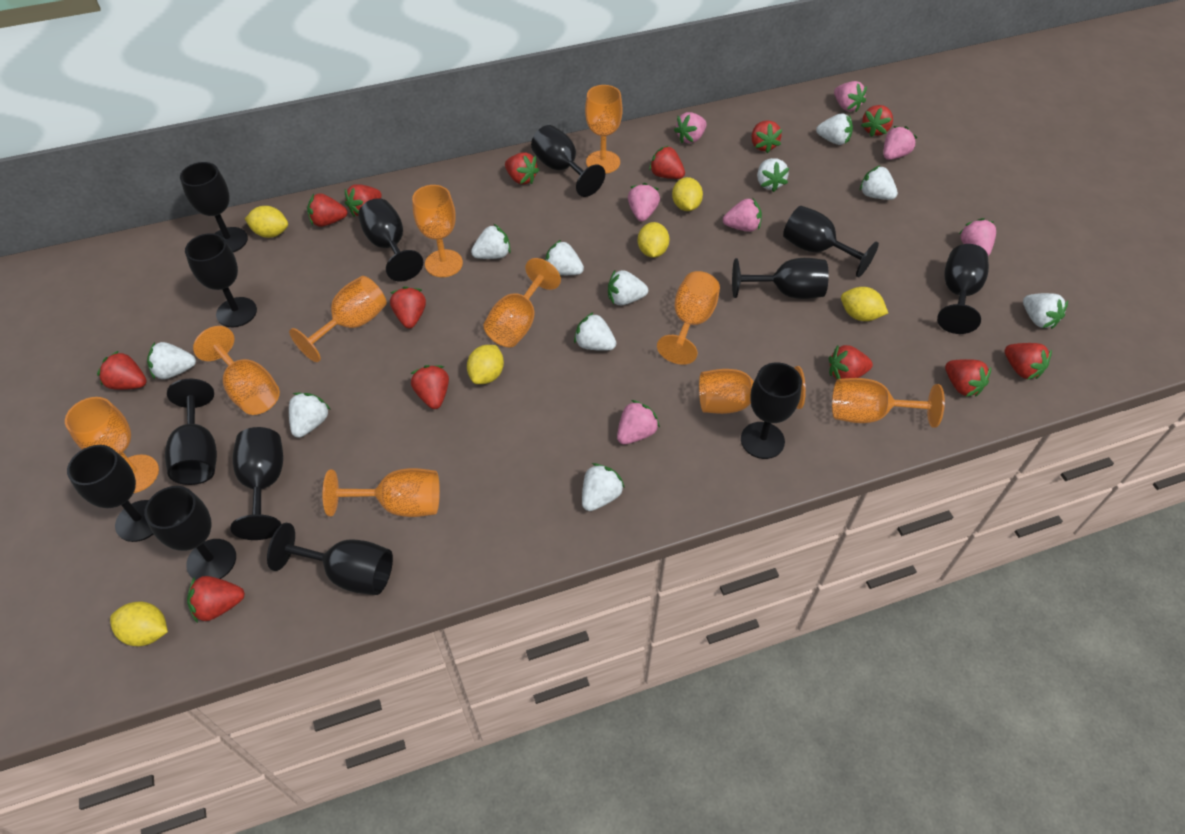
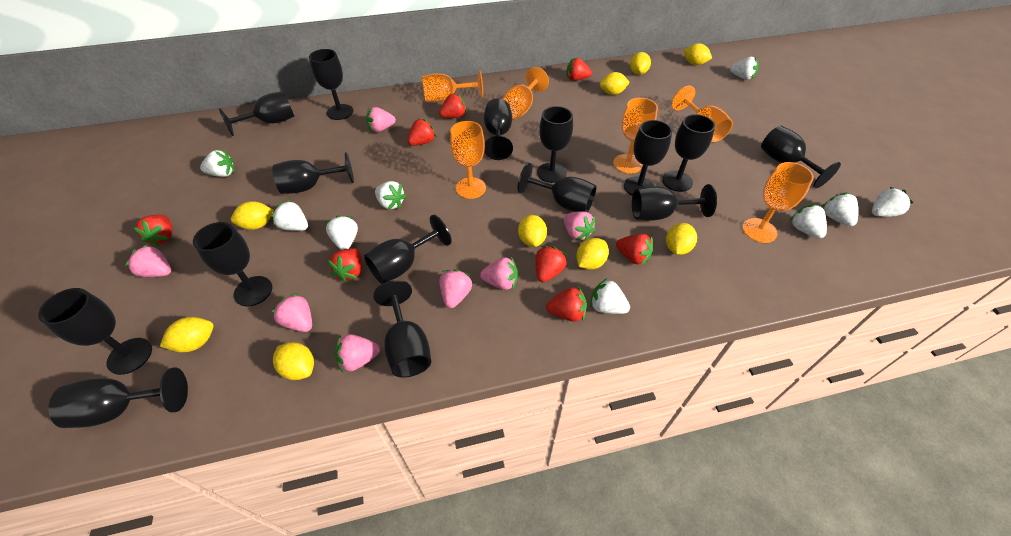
black goblet: [67,445,154,542] [144,486,236,581] [165,379,217,485] [180,162,248,252] [185,233,257,327] [230,427,283,540] [267,523,393,595] [358,198,423,281] [531,125,605,197] [732,258,829,299] [741,362,802,459] [783,206,879,277] [937,244,989,334] = 13 -> [38,288,152,375] [49,367,188,428] [193,222,272,307] [219,91,294,136] [272,152,354,194] [309,49,353,120] [364,215,452,284] [373,280,431,378] [484,98,513,160] [518,163,597,212] [537,106,573,183] [624,120,672,196] [632,184,717,221] [662,114,715,192] [761,126,841,188] = 15
orange goblet: [65,397,159,493] [193,326,280,415] [289,276,387,362] [322,468,440,517] [412,185,463,277] [484,258,561,347] [585,85,623,174] [657,271,720,365] [699,366,806,414] [832,378,945,428] = 10 -> [422,70,483,102] [450,121,486,199] [502,67,549,119] [613,98,658,174] [672,86,733,142] [742,162,814,243] = 6
red strawberry: [97,350,147,390] [187,576,245,623] [307,193,348,227] [345,184,382,217] [390,286,426,328] [411,365,449,409] [505,153,539,185] [649,145,685,179] [752,121,782,153] [829,345,873,379] [861,105,893,137] [945,359,991,397] [1004,343,1052,380] = 13 -> [133,215,172,246] [328,248,362,282] [408,119,436,146] [439,93,467,118] [535,246,567,282] [546,287,587,322] [566,58,592,81] [616,234,653,265] = 8
white strawberry: [147,342,196,379] [289,393,331,438] [471,224,511,259] [545,240,584,275] [574,312,616,351] [582,463,625,511] [608,270,648,305] [757,158,789,192] [816,113,853,145] [860,165,898,200] [1023,293,1068,329] = 11 -> [200,149,235,177] [271,200,308,231] [326,215,358,250] [375,181,406,210] [590,278,630,314] [730,57,758,80] [790,205,827,239] [822,193,858,226] [872,187,913,217] = 9
yellow lemon: [110,601,168,646] [245,206,288,238] [467,345,504,384] [638,222,670,258] [672,177,703,211] [841,287,888,321] = 6 -> [160,317,213,352] [231,201,274,230] [273,342,314,380] [518,215,547,247] [576,238,609,270] [600,72,630,95] [630,52,651,75] [666,223,697,255] [684,43,712,65] = 9

